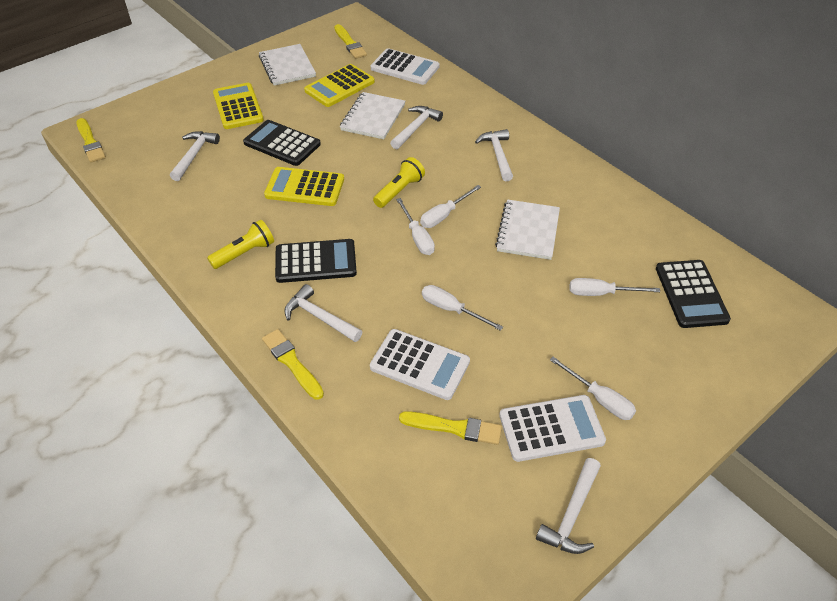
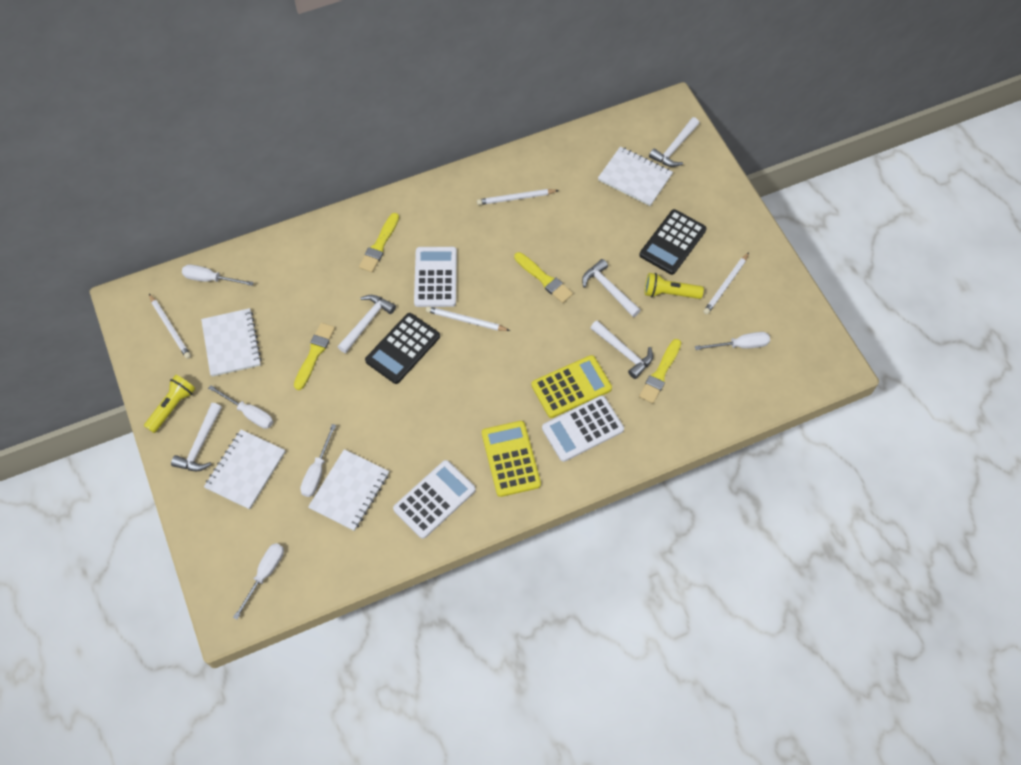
black calculator: [243,120,321,166] [275,239,357,283] [656,260,731,328] = 3 -> [365,313,440,384] [640,209,707,275] = 2
white notebook: [259,44,316,86] [340,92,405,139] [495,199,560,260] = 3 -> [201,308,262,377] [204,430,285,510] [308,449,389,531] [598,146,673,206] = 4
white pencil: none = 0 -> [149,294,191,359] [426,306,510,331] [477,189,559,205] [703,252,749,315] = 4
yellow calculator: [213,83,264,129] [264,167,344,206] [304,64,375,107] = 3 -> [482,421,541,497] [531,355,612,418] = 2

